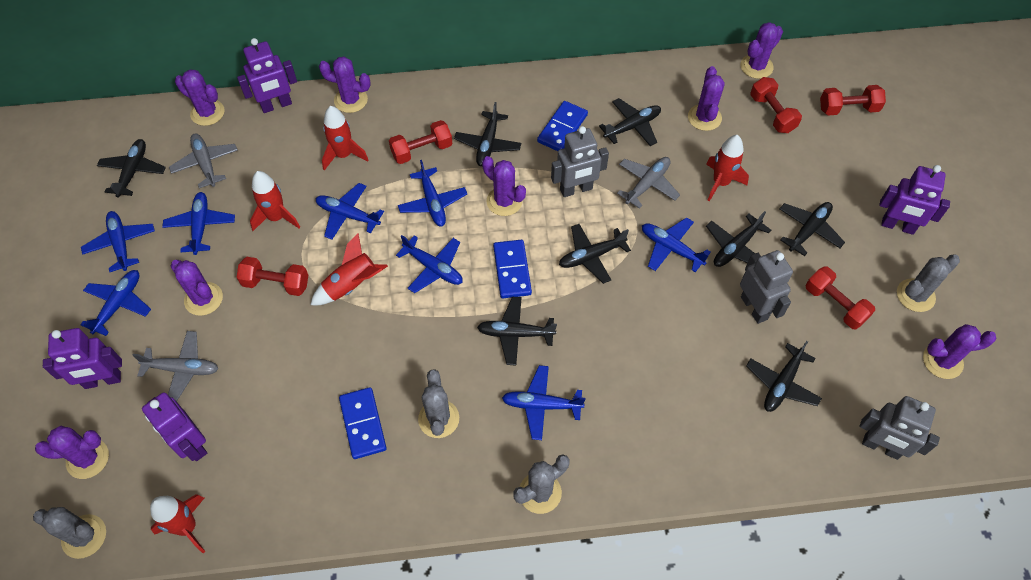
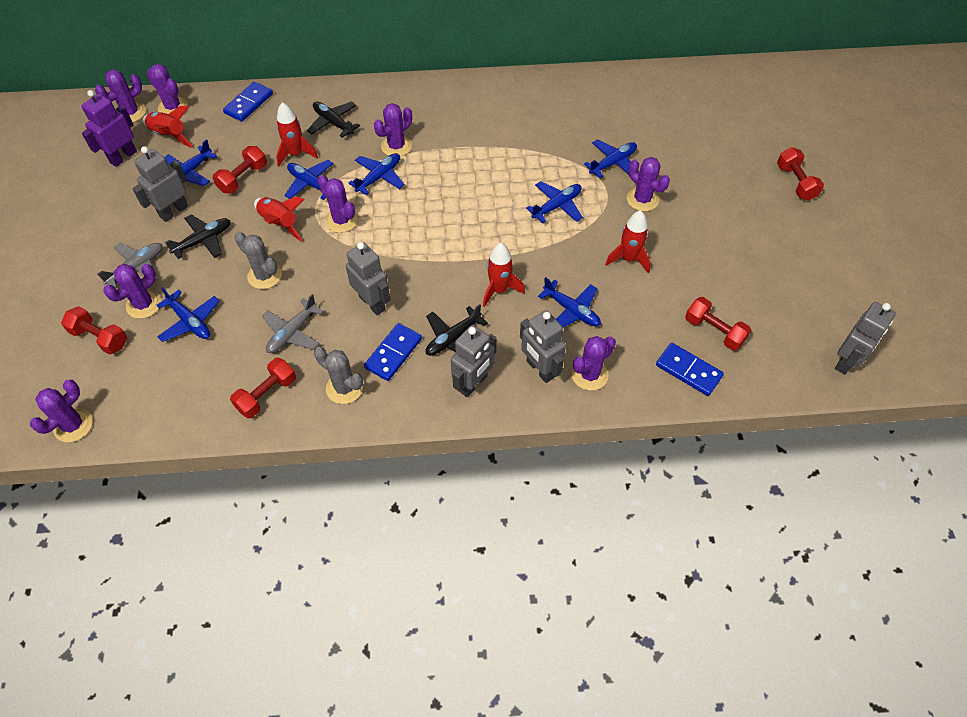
black plane: [97,139,166,198] [454,102,521,166] [477,297,557,365] [559,224,631,284] [599,98,661,146] [706,211,771,267] [746,341,822,412] [779,202,845,256] = 8 -> [165,214,230,259] [307,101,360,138] [425,304,488,356] = 3
blue plane: [80,270,151,336] [81,211,155,272] [162,192,235,255] [315,183,384,240] [396,235,463,293] [398,160,467,226] [502,365,586,440] [642,217,711,272] = 8 -> [156,287,219,342] [164,139,217,186] [285,160,333,200] [348,153,404,195] [526,181,583,223] [538,277,601,327] [584,139,637,178] = 7
grey cactus: [33,507,106,559] [418,369,459,438] [513,454,569,514] [897,255,960,312] = 4 -> [235,232,282,289] [314,347,363,404] = 2
grey plane: [132,331,219,402] [169,133,238,188] [617,157,680,209] = 3 -> [97,243,162,288] [262,294,324,353] = 2
grey robot: [551,126,609,197] [740,250,793,324] [860,396,940,460] = 3 -> [132,146,188,222] [346,242,390,315] [451,325,497,397] [520,310,566,383] [835,302,896,374] = 5
purple robot: [43,328,122,389] [142,392,207,461] [237,38,297,113] [879,165,950,235] = 4 -> [81,90,137,167] = 1

